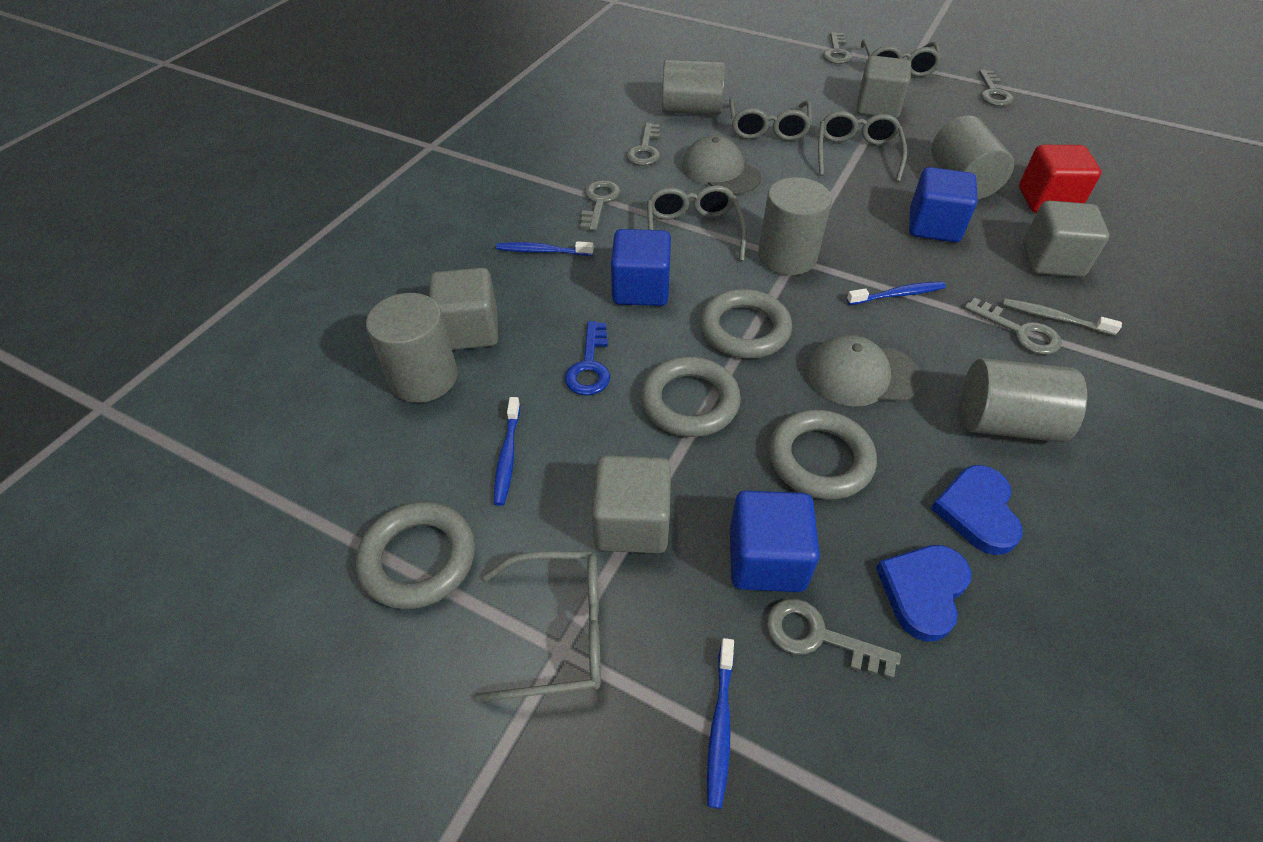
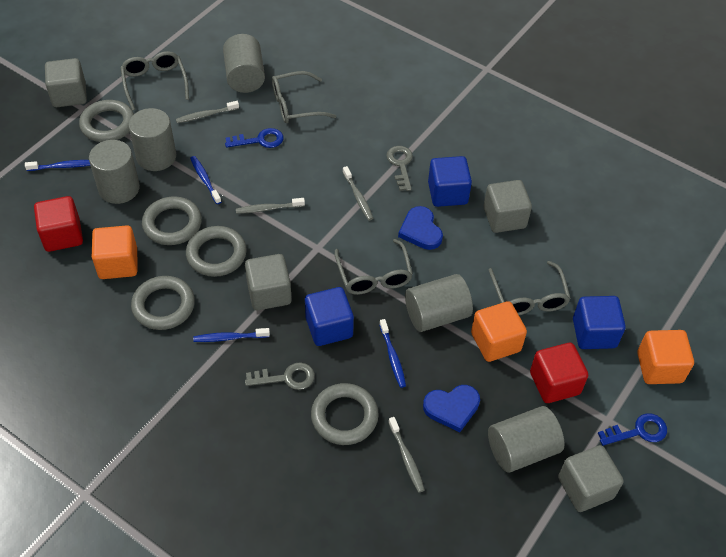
blue key: [565,321,610,396] = 1 -> [225,128,283,148] [598,413,667,446] = 2
grey cap: [682,135,761,195] [807,335,922,407] = 2 -> none = 0
grey glasses: [473,551,601,702] [647,185,747,261] [729,98,812,141] [818,111,907,182] [861,39,942,77] = 5 -> [120,51,189,110] [272,71,336,123] [335,239,413,295] [489,261,571,315] = 4
grey key: [580,180,620,231] [626,123,660,166] [766,599,901,679] [823,32,852,64] [964,297,1062,355] [979,70,1013,106] = 6 -> [245,362,315,390] [386,146,413,191] = 2
grey ring: [356,501,475,609] [641,357,741,437] [700,289,792,359] [769,410,877,500] = 4 -> [79,100,134,142] [131,276,195,330] [142,196,202,245] [186,226,247,277] [311,383,379,445] = 5
grey toothbrush: [1002,298,1122,336] = 1 -> [176,101,239,123] [236,198,305,214] [343,166,373,220] [388,417,425,493] = 4
orange cube: none = 0 -> [92,225,137,279] [471,301,527,362] [637,330,694,384] = 3
red cube: [1019,145,1101,213] = 1 -> [34,196,83,252] [530,343,588,403] = 2

